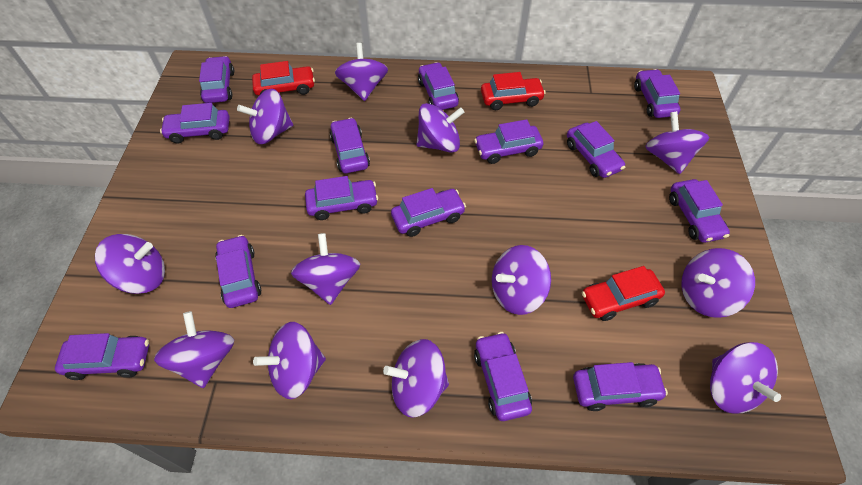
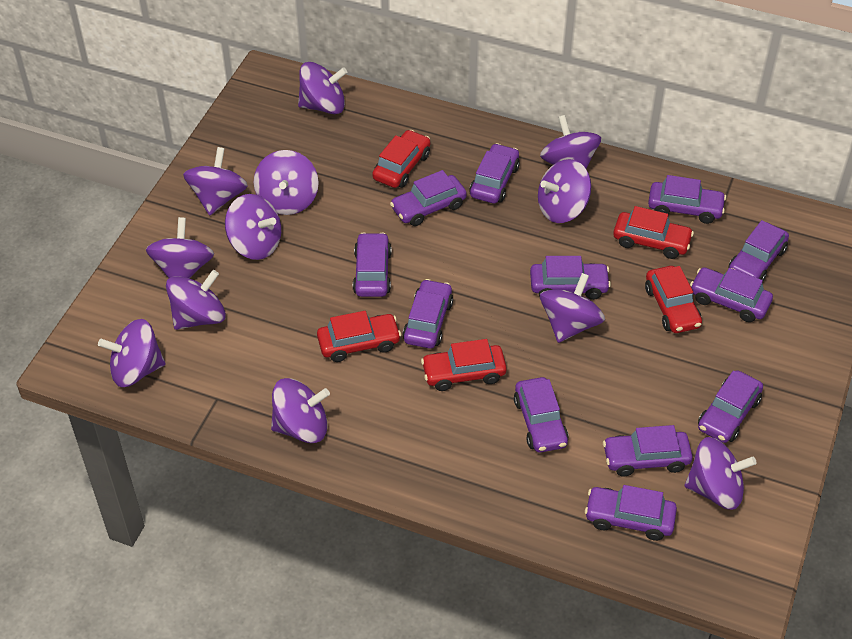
purple car: [55,333,149,380] [160,103,229,143] [199,56,234,103] [215,235,262,308] [305,176,378,220] [330,118,370,173] [391,188,466,237] [418,62,459,110] [474,119,543,164] [474,332,532,421] [567,121,625,178] [573,362,668,411] [634,69,680,118] [669,179,730,243] = 14 -> [353,232,392,297] [390,170,467,226] [403,279,453,349] [469,143,520,204] [514,377,569,453] [530,256,611,300] [585,485,677,541] [603,425,693,477] [648,175,726,224] [690,267,773,322] [698,370,763,443] [728,220,789,281] = 12
red car: [252,61,315,95] [481,72,546,110] [582,266,665,321] = 3 -> [317,311,401,362] [372,130,430,188] [421,339,507,391] [613,206,694,259] [645,266,702,333] = 5

